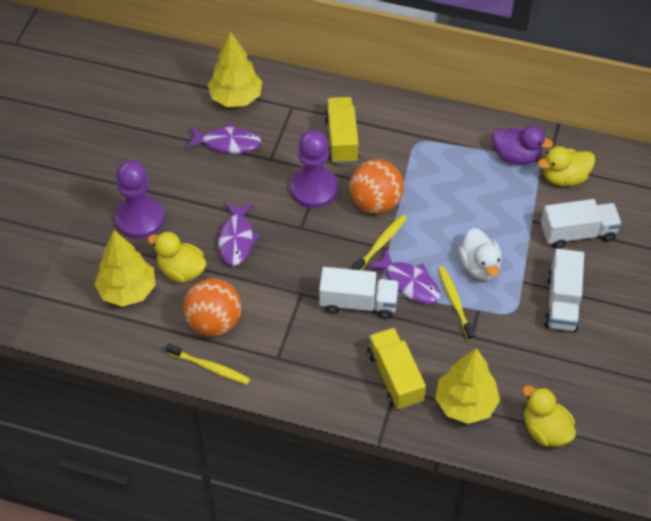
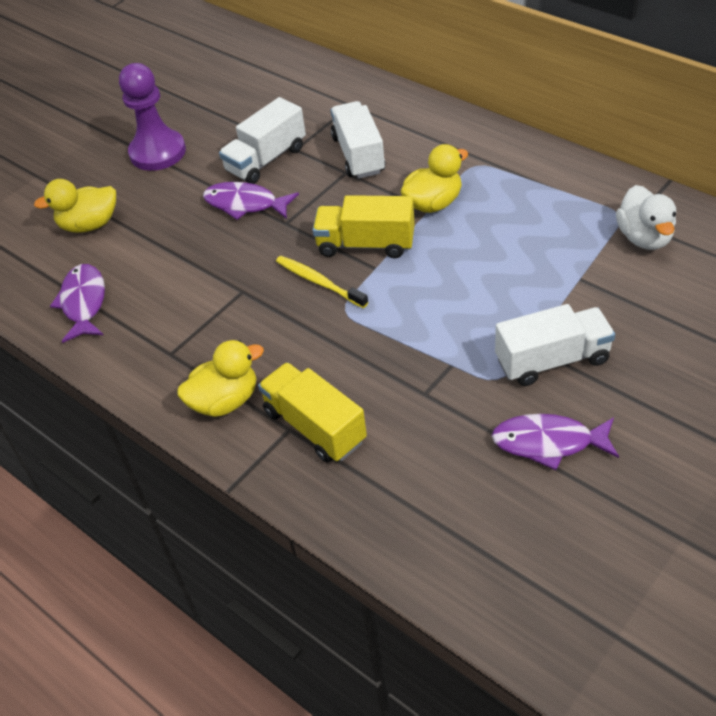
orange ball: [183,278,241,336] [349,159,404,214] = 2 -> none = 0
purple duck: [492,125,553,165] = 1 -> none = 0
purple pawn: [115,160,164,239] [290,130,338,208] = 2 -> [119,63,186,171] = 1
yellow toothbrush: [165,343,250,385] [352,215,407,270] [438,267,475,341] = 3 -> [276,256,368,308] = 1
yellow tree: [94,230,155,307] [208,31,262,107] [435,348,500,424] = 3 -> none = 0

